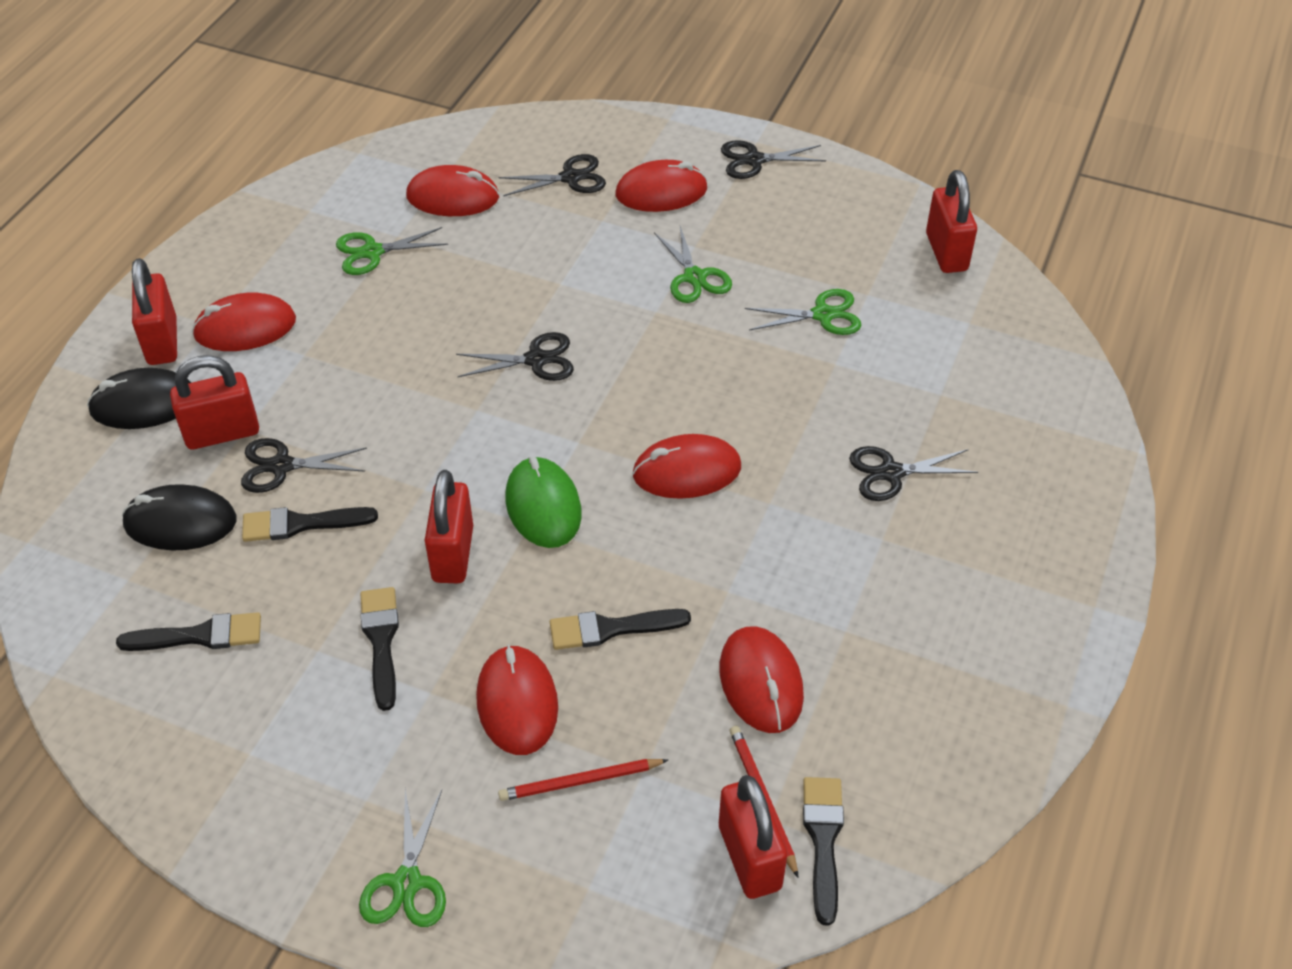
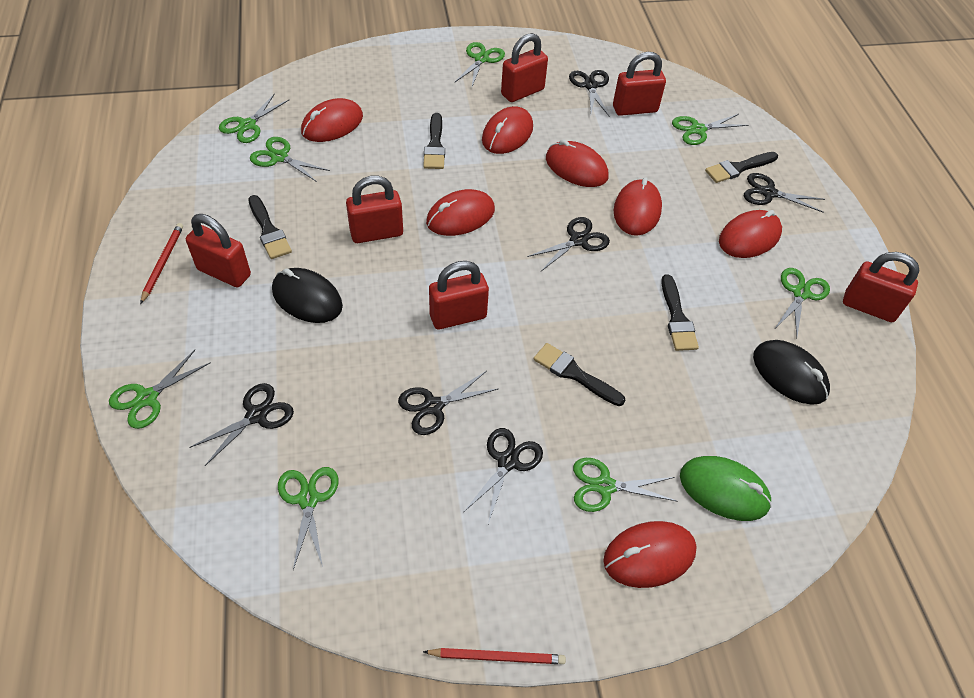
black scissors: [241,438,367,493] [456,332,574,381] [498,154,606,196] [721,140,826,179] [849,446,978,501] = 5 -> [189,383,294,466] [398,371,498,435] [464,428,543,524] [527,217,610,271] [569,70,609,116] [744,173,825,213] = 6
green scissors: [336,227,448,275] [359,789,446,927] [654,226,732,303] [745,289,861,335] = 4 -> [109,350,211,429] [219,93,289,143] [250,137,330,182] [278,467,338,570] [454,42,505,87] [573,458,678,512] [672,114,748,145] [775,268,830,337] = 8
red mouse: [192,293,296,351] [406,165,499,216] [476,644,558,755] [616,160,708,212] [632,434,741,499] [719,626,804,733] = 6 -> [301,98,363,142] [426,189,495,236] [482,106,533,154] [546,139,608,187] [603,521,697,588] [614,177,662,236] [719,210,782,258] = 7
red padlock: [132,258,177,365] [170,355,259,450] [425,470,473,583] [719,775,787,899] [926,170,977,273] = 5 -> [186,214,251,287] [346,176,403,243] [429,261,489,329] [501,33,548,102] [613,52,666,116] [843,252,919,322] = 6

